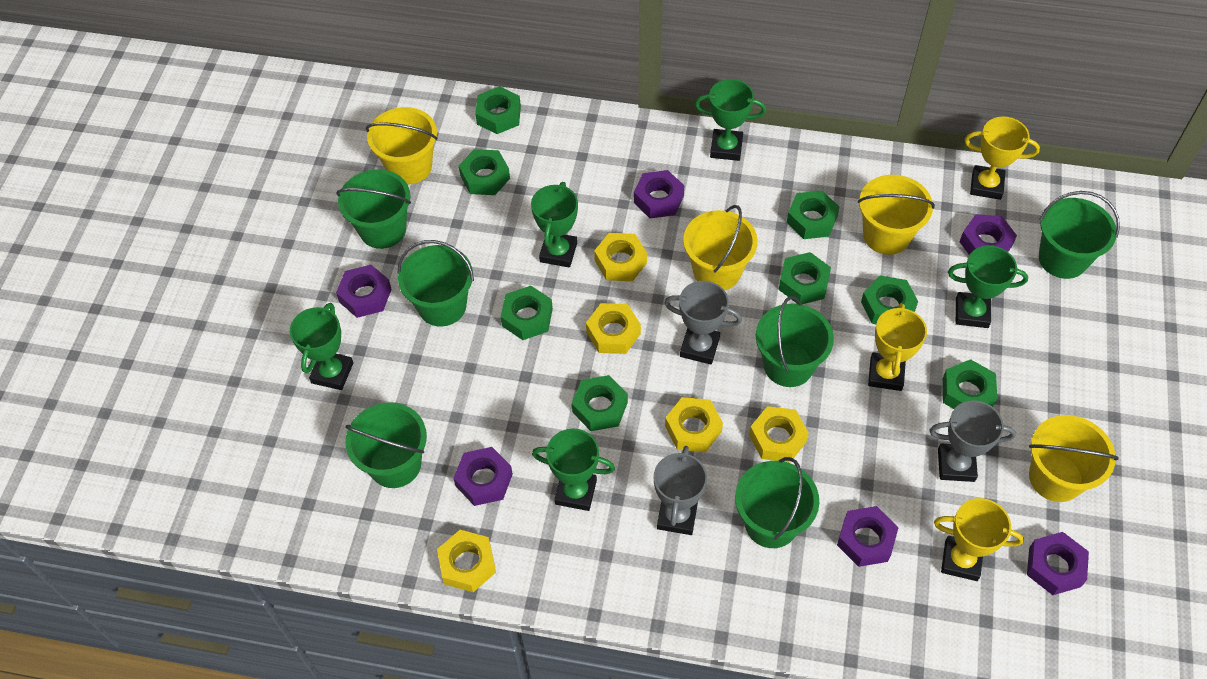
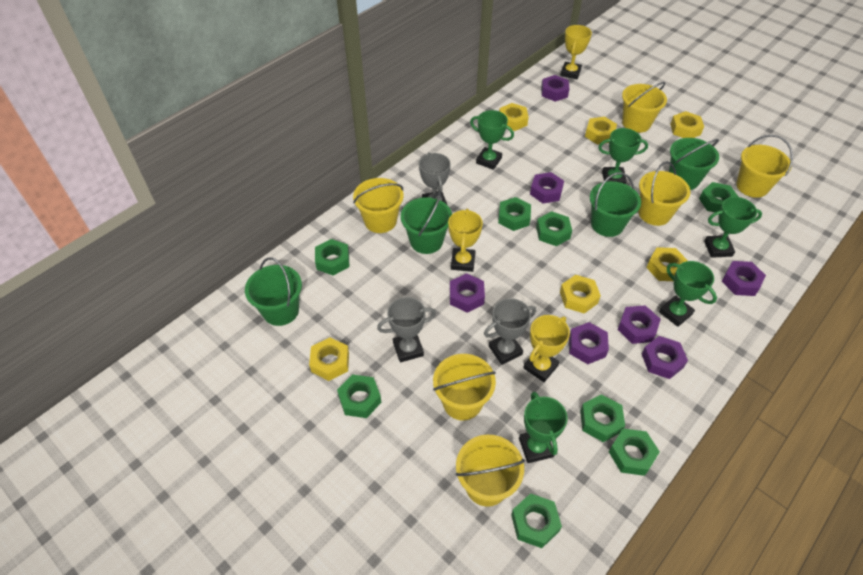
green bucket: [336,169,411,249] [345,402,427,488] [398,240,474,327] [735,457,819,548] [756,296,834,387] [1039,191,1120,279] = 6 -> [245,257,302,326] [401,192,452,254] [590,172,641,237] [669,138,719,190] = 4
purple nut: [336,265,392,318] [453,447,513,506] [634,170,684,219] [837,506,899,567] [959,214,1017,255] [1027,532,1089,595] = 6 -> [450,273,485,313] [530,172,564,203] [541,75,570,102] [569,322,609,364] [618,305,661,344] [642,336,688,379] [722,261,766,296] = 7
yellow bucket: [366,107,438,185] [683,205,758,290] [858,175,935,255] [1029,415,1119,502] = 4 -> [353,178,404,233] [433,354,496,420] [456,435,525,507] [622,82,667,133] [638,161,690,226] [736,135,793,198] = 6
yellow nut: [437,530,496,592] [586,303,641,354] [594,233,647,281] [665,397,723,452] [749,406,809,463] = 5 -> [309,337,349,381] [499,103,529,131] [560,275,601,314] [585,116,617,145] [646,247,688,281] [670,111,704,138] = 6

